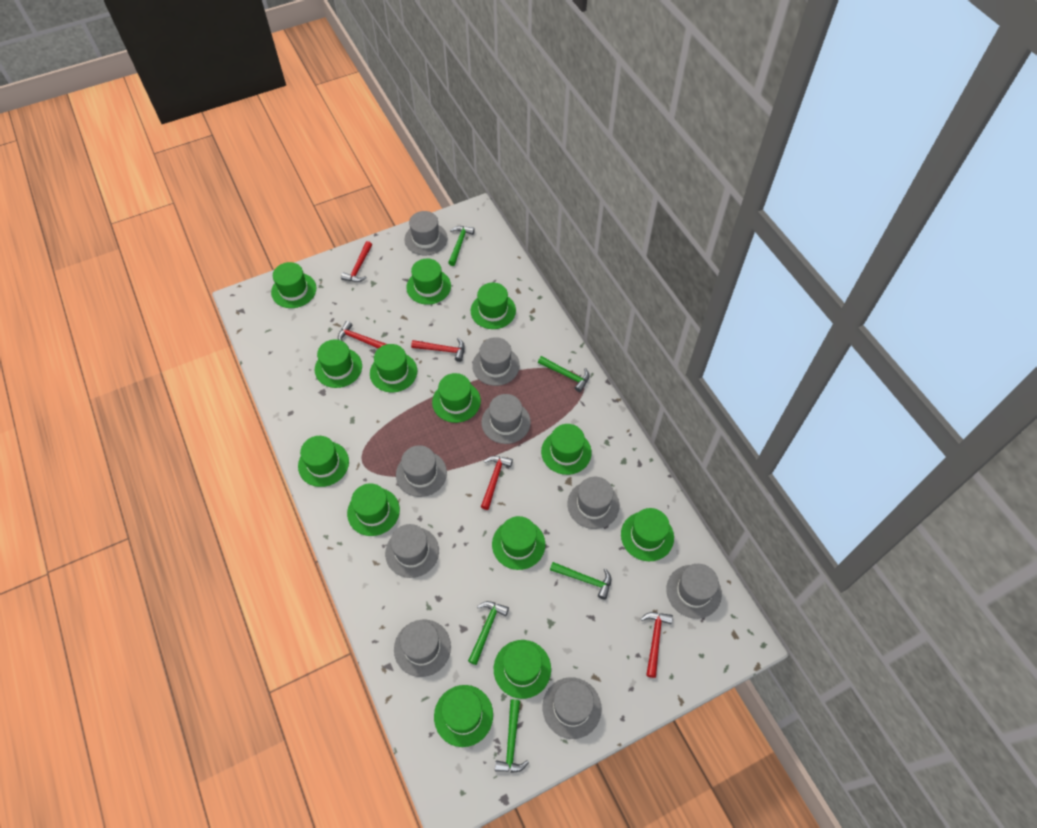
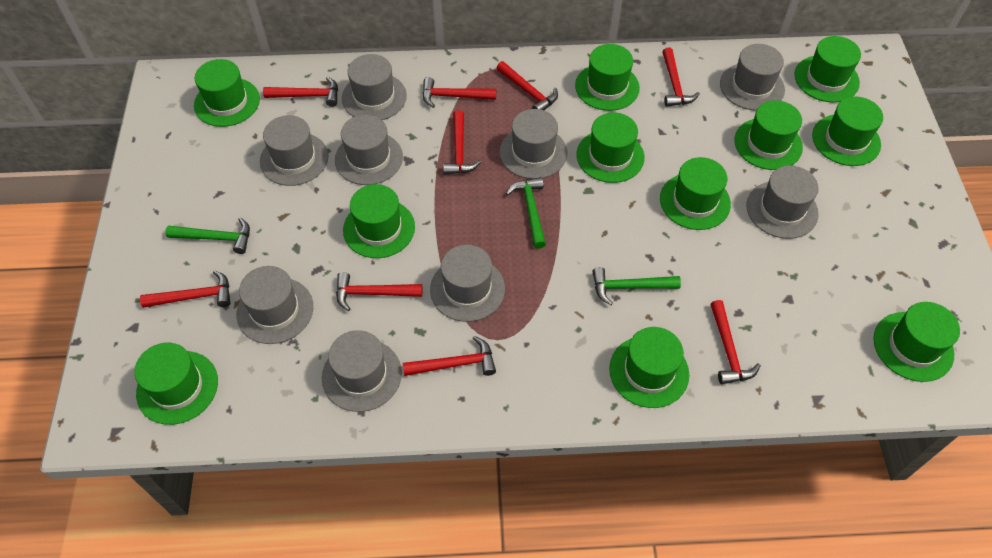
green hammer: [448,226,475,266] [468,601,509,665] [495,699,529,773] [538,356,590,392] [550,562,611,600] = 5 -> [165,218,250,254] [506,177,546,249] [592,267,681,305] = 3
green hat: [271,262,316,308] [298,436,349,487] [315,339,362,388] [347,483,400,536] [370,344,417,392] [406,259,451,305] [432,373,481,423] [434,685,493,747] [471,282,516,329] [492,516,545,570] [494,640,551,699] [541,424,591,475] [621,508,674,561] = 13 -> [134,343,218,425] [194,59,260,127] [343,184,415,258] [575,44,640,111] [577,112,645,183] [609,327,689,408] [660,157,731,230] [734,100,803,170] [794,36,861,102] [812,97,883,166] [874,302,960,382] = 11
red hammer: [338,321,386,349] [341,241,372,282] [411,338,465,362] [481,456,513,510] [641,612,673,678] = 5 -> [140,270,230,308] [263,77,338,107] [336,272,422,311] [403,336,496,376] [423,77,496,108] [443,110,481,175] [496,61,558,110] [662,48,700,107] [711,300,761,384] = 9

